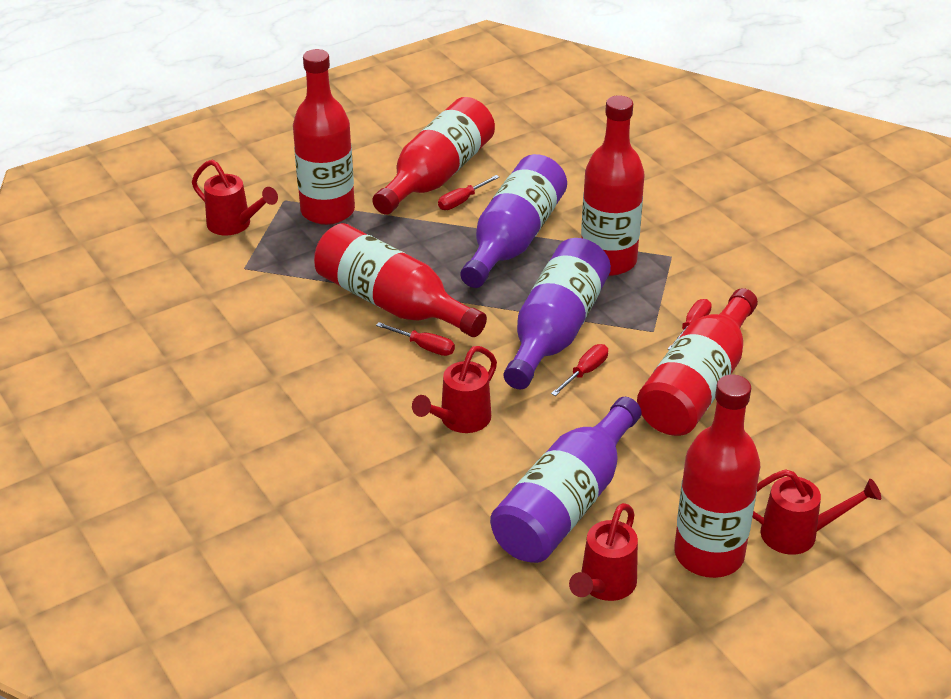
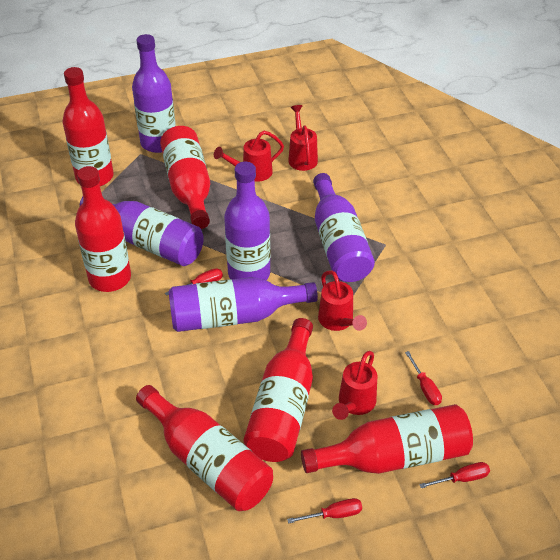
purple bottle: [460,154,567,288] [490,397,642,563] [504,238,611,389] = 3 -> [80,197,204,266] [132,34,176,153] [168,277,318,332] [224,162,270,280] [313,173,375,282] = 5

